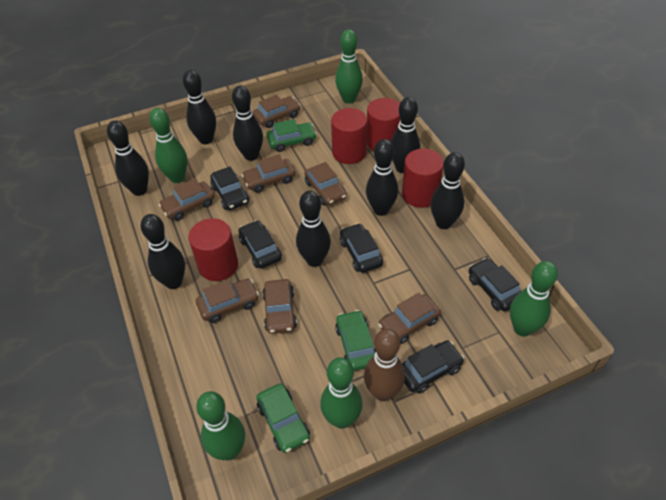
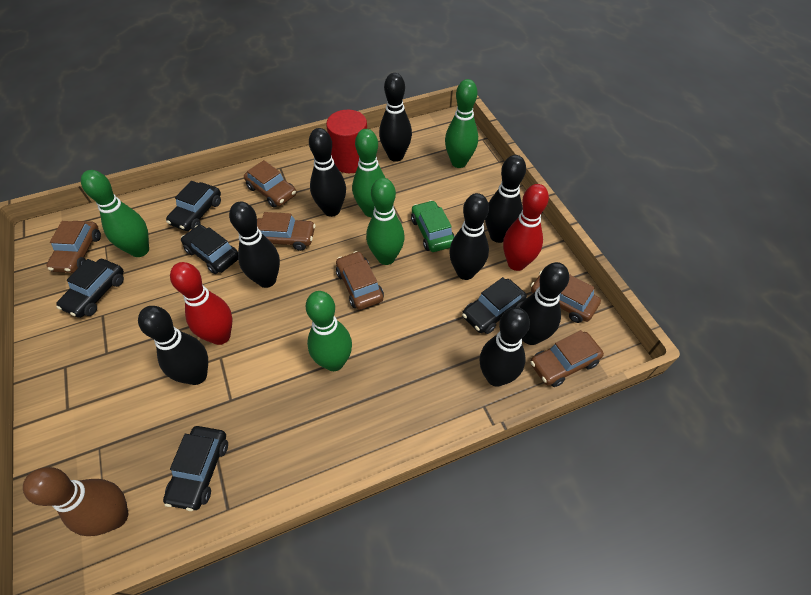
brown car: [159,178,215,221] [196,279,259,323] [242,154,295,193] [253,95,301,128] [262,279,297,334] [305,162,347,206] [378,293,441,344] = 7 -> [46,221,101,273] [244,160,297,208] [257,212,315,251] [336,251,384,310] [530,330,604,387] [531,271,601,323] = 6
green car: [256,383,310,453] [266,119,317,152] [335,310,376,371] = 3 -> [411,200,455,252] = 1
red bowling pin: none = 0 -> [170,262,233,345] [503,184,549,271] = 2
red cylinder: [188,218,238,281] [331,108,367,164] [367,98,400,151] [402,149,444,208] = 4 -> [326,110,367,173] = 1

